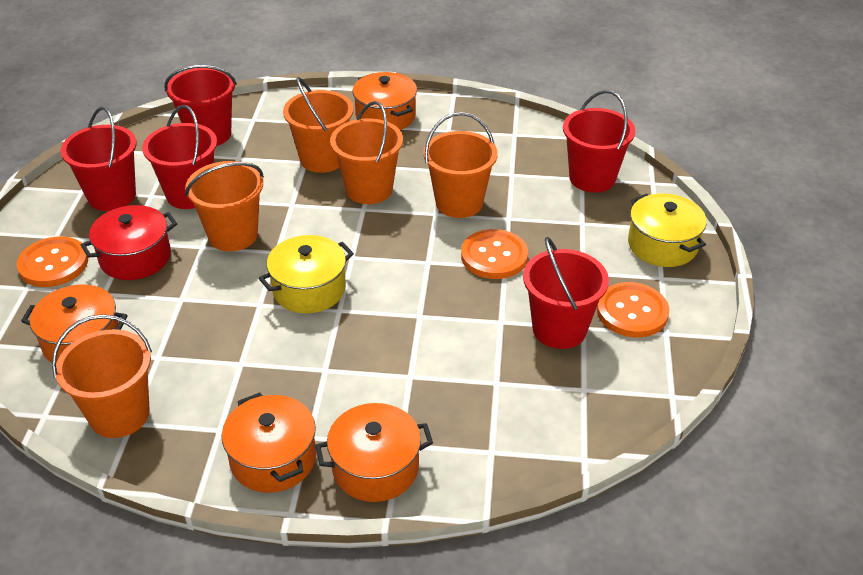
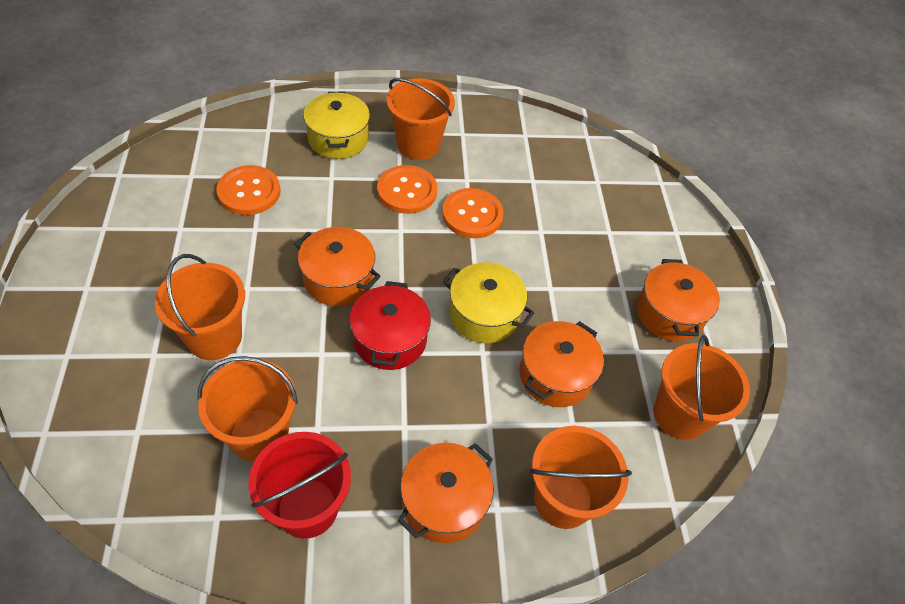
red bucket: [61,107,136,211] [142,105,217,209] [164,65,237,146] [523,237,609,349] [563,90,635,193] = 5 -> [248,432,351,539] = 1

